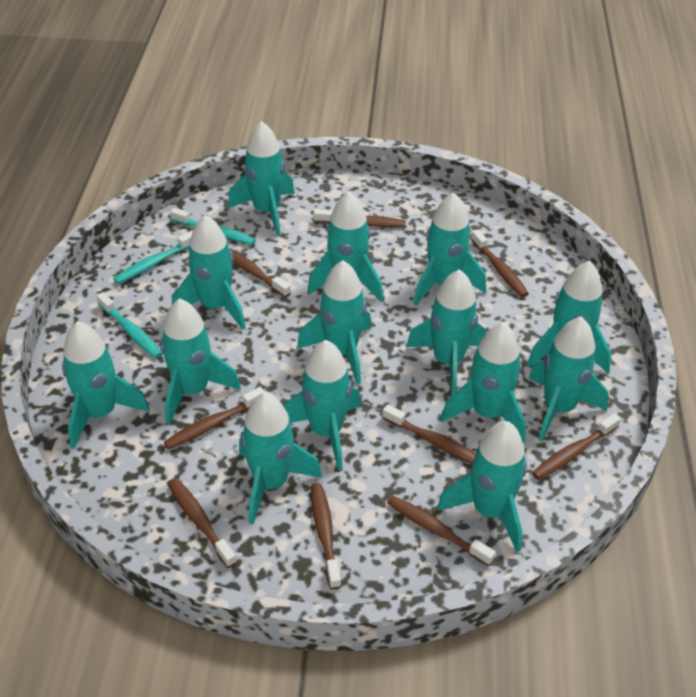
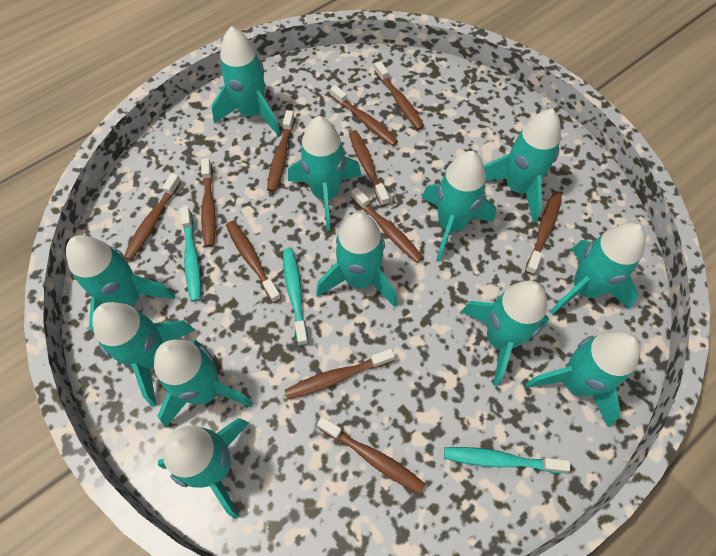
brown toothbrush: [164,387,265,449] [167,478,237,568] [229,248,291,298] [311,483,341,589] [314,209,406,227] [382,404,476,464] [387,495,496,566] [471,230,529,297] [532,413,621,480] = 9 -> [124,173,181,260] [201,158,216,247] [226,221,281,303] [267,110,295,192] [285,349,395,399] [317,417,426,494] [330,85,398,146] [349,130,389,206] [351,187,423,263] [374,61,424,130] [525,192,562,275] = 11
turquoise rocket: [62,321,150,449] [161,298,241,425] [172,215,246,330] [228,121,295,236] [239,392,322,524] [283,340,361,470] [297,260,371,385] [307,191,383,302] [406,269,486,396] [414,193,486,305] [437,421,527,552] [441,322,526,443] [527,261,611,374] [528,317,609,441] = 14 -> [66,235,175,333] [92,302,195,407] [154,339,253,428] [158,418,249,519] [211,26,280,135] [288,116,361,231] [316,212,397,307] [422,151,496,262] [461,280,549,386] [484,109,561,223] [526,331,641,428] [550,223,646,315] = 12

